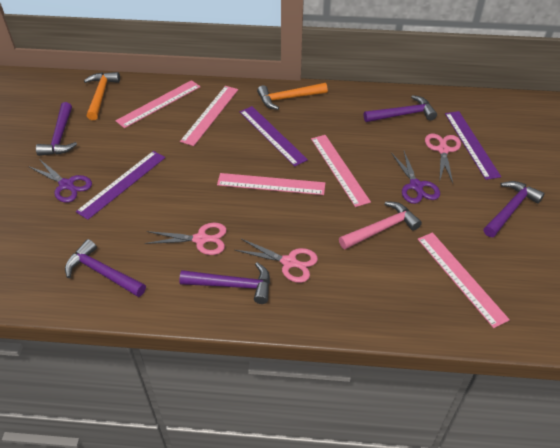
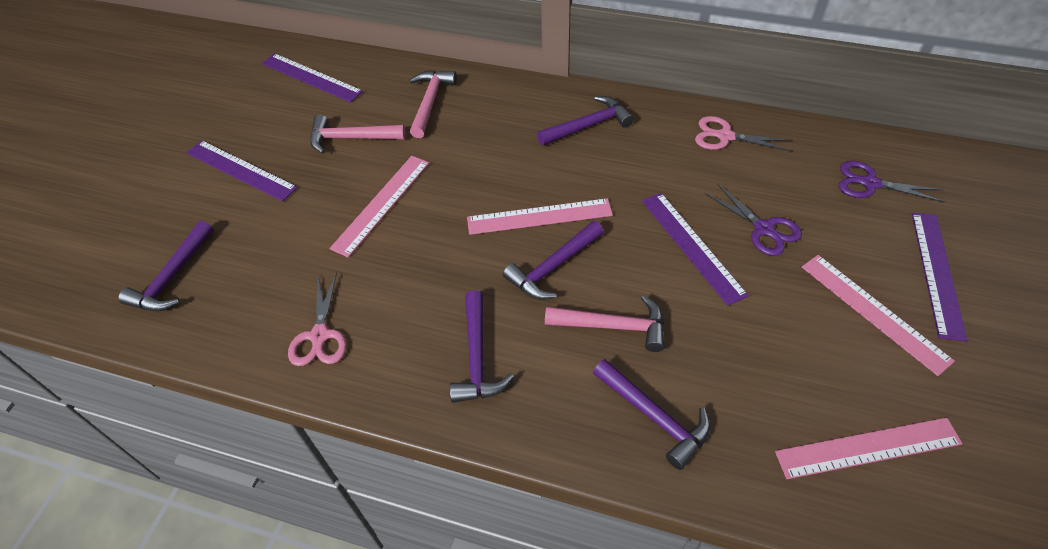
orange hammer: [84,72,120,120] [257,83,328,110] = 2 -> none = 0
pink hammer: [339,201,422,249] = 1 -> [310,114,406,153] [409,70,457,138] [545,295,664,352] = 3
pink ruler: [115,80,201,128] [180,86,238,146] [217,173,325,195] [311,135,371,207] [418,232,510,328] = 5 -> [329,156,429,257] [467,198,613,235] [775,417,963,479] [802,255,955,376] = 4
pink scissors: [144,222,227,255] [235,239,318,283] [425,133,461,183] = 3 -> [288,272,347,366] [695,116,791,151] = 2
purple ruler: [76,151,165,220] [240,106,308,167] [445,111,501,180] = 3 -> [186,140,298,201] [262,53,363,103] [642,193,749,306] [912,213,967,341] = 4

